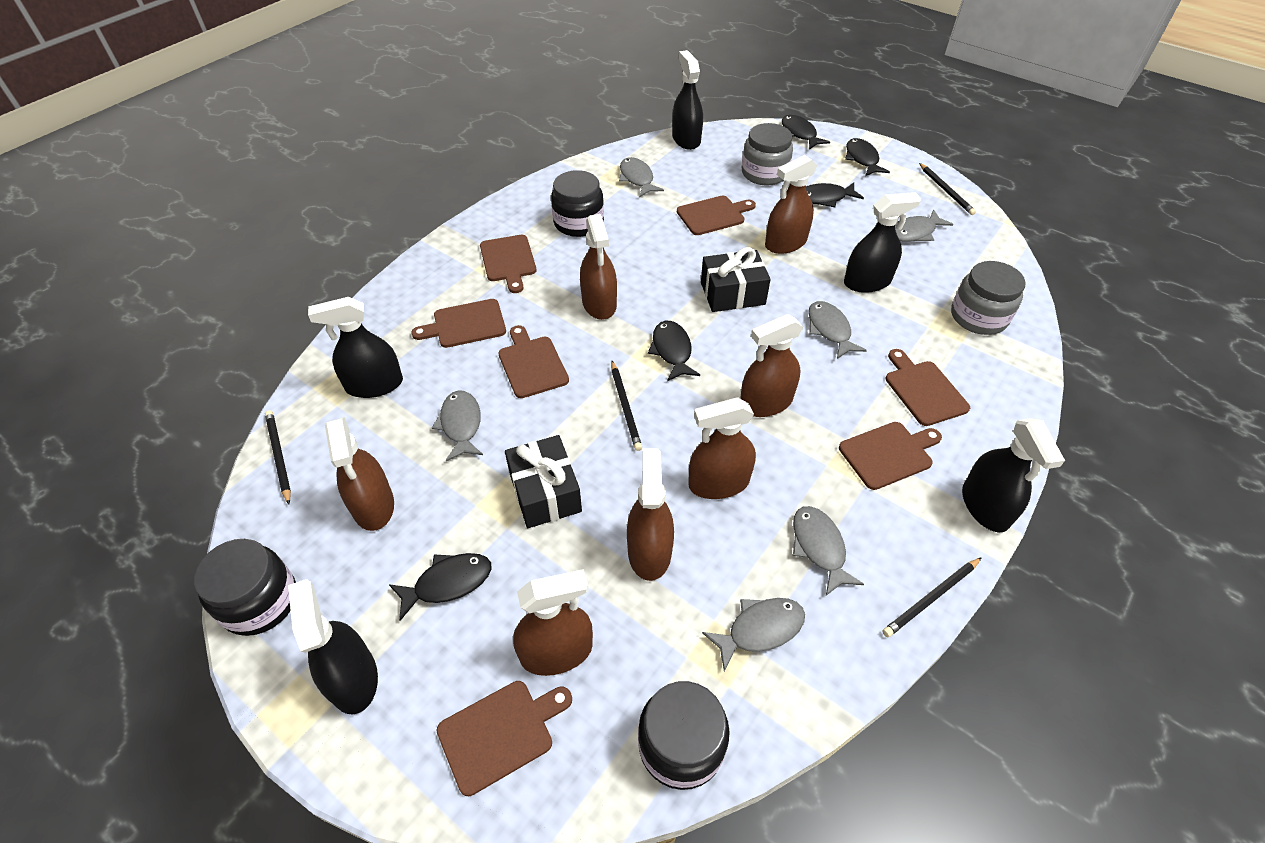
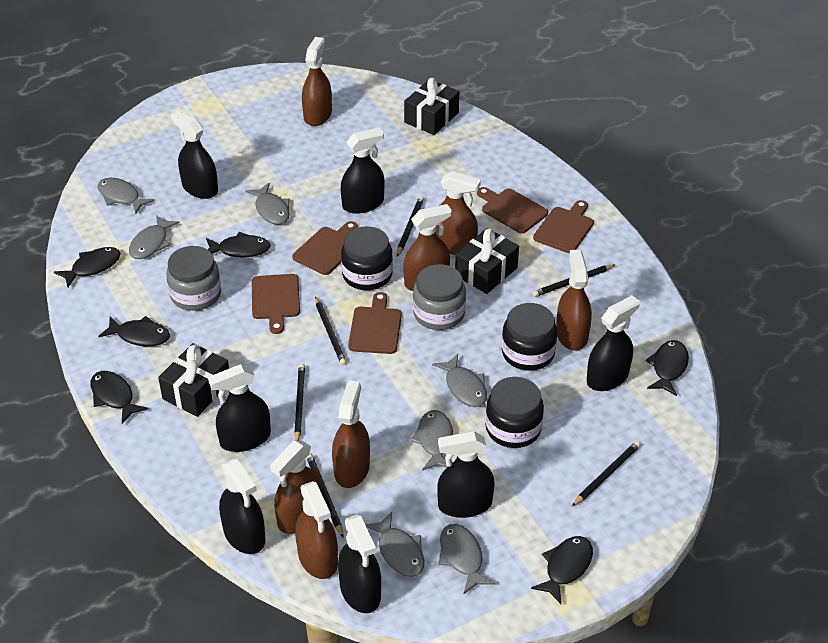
black fish: [389,553,492,621] [648,321,700,381] [782,115,830,150] [806,182,864,207] [845,138,890,176] = 5 -> [54,247,121,287] [90,371,148,424] [98,316,170,346] [206,232,271,258] [531,536,593,604] [646,340,689,396] = 6
black gift: [505,435,582,528] [701,247,771,312] = 2 -> [158,343,229,417] [404,78,459,135] [455,228,519,294] = 3
black pencil: [265,410,291,504] [611,361,642,451] [882,557,982,637] [919,163,976,215] = 4 -> [294,364,305,440] [307,453,344,538] [315,296,347,365] [397,196,424,256] [532,265,615,297] [572,441,641,506] = 6
black spray bottle: [288,579,378,714] [308,297,403,398] [672,50,703,150] [844,192,921,293] [962,418,1065,532] = 5 -> [171,111,218,199] [208,364,271,452] [219,459,265,554] [338,514,381,613] [341,128,385,214] [437,431,494,518] [587,295,640,391] = 7
brown cutting board: [411,299,506,348] [437,681,572,796] [480,235,536,293] [498,325,569,398] [677,196,756,235] [839,422,942,490] [886,349,970,426] = 7 -> [252,274,300,334] [292,221,358,275] [348,292,402,354] [477,187,548,234] [533,200,594,253] = 5
grey fish: [432,391,483,461] [619,157,664,197] [702,598,805,671] [793,506,864,596] [808,301,867,359] [895,209,953,242] = 6 -> [98,178,155,214] [129,215,180,259] [245,183,290,225] [365,512,424,577] [410,410,453,471] [432,354,487,407] [438,524,495,595] = 7

